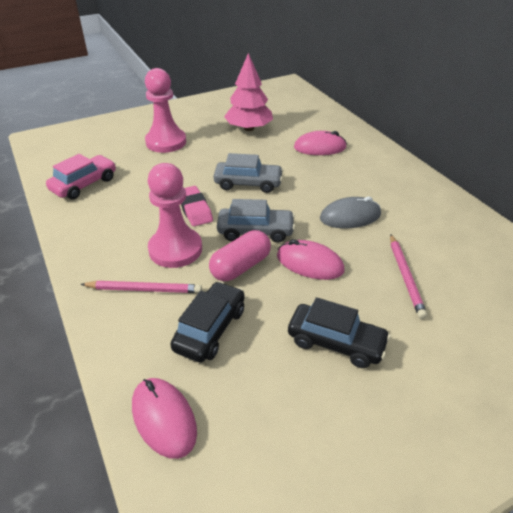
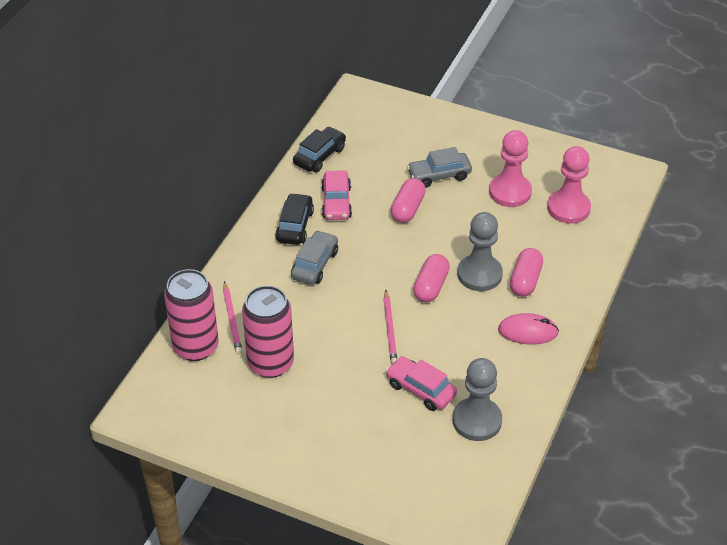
grey mouse: [320,197,381,228] = 1 -> none = 0
grey pawn: none = 0 -> [452,358,502,441] [457,212,503,291] = 2
pink can: none = 0 -> [164,269,219,361] [242,286,294,378] = 2
pink capsule: [209,230,271,281] = 1 -> [391,178,426,223] [413,254,450,302] [510,248,543,296] = 3
pink car: [46,154,116,199] = 1 -> [321,170,352,220] [386,356,457,411] = 2
pink eraser: [181,186,213,226] = 1 -> none = 0
pink mouse: [132,378,197,459] [277,239,345,280] [294,131,347,155] = 3 -> [498,313,559,344] = 1
pink tree: [224,53,273,131] = 1 -> none = 0

